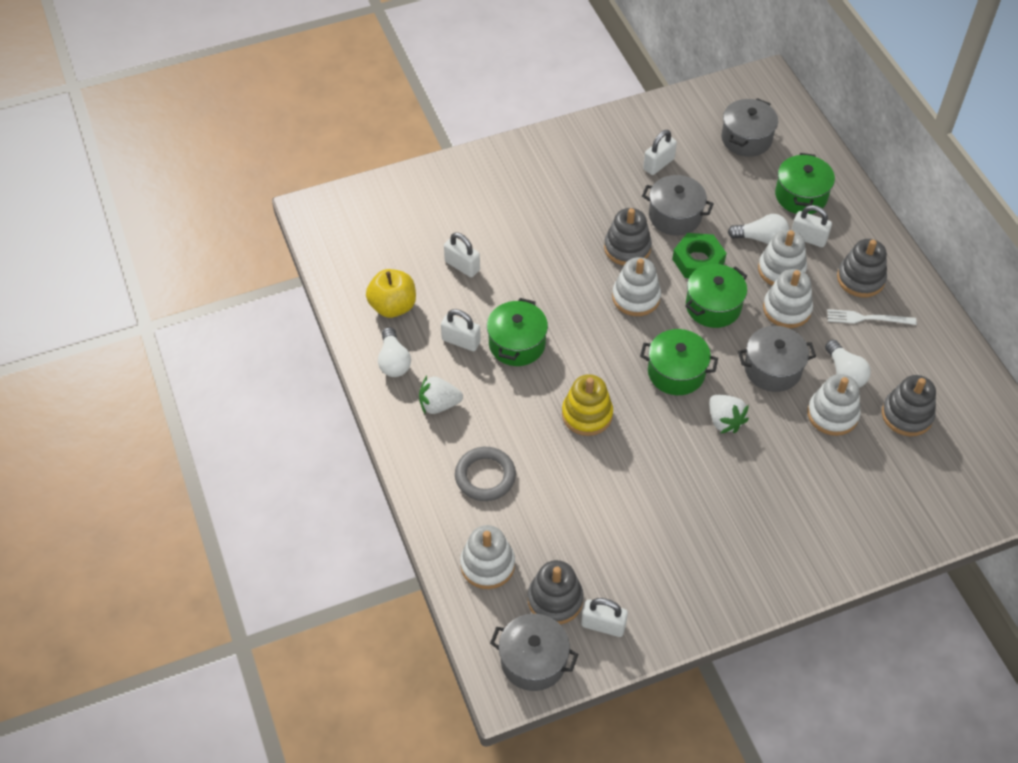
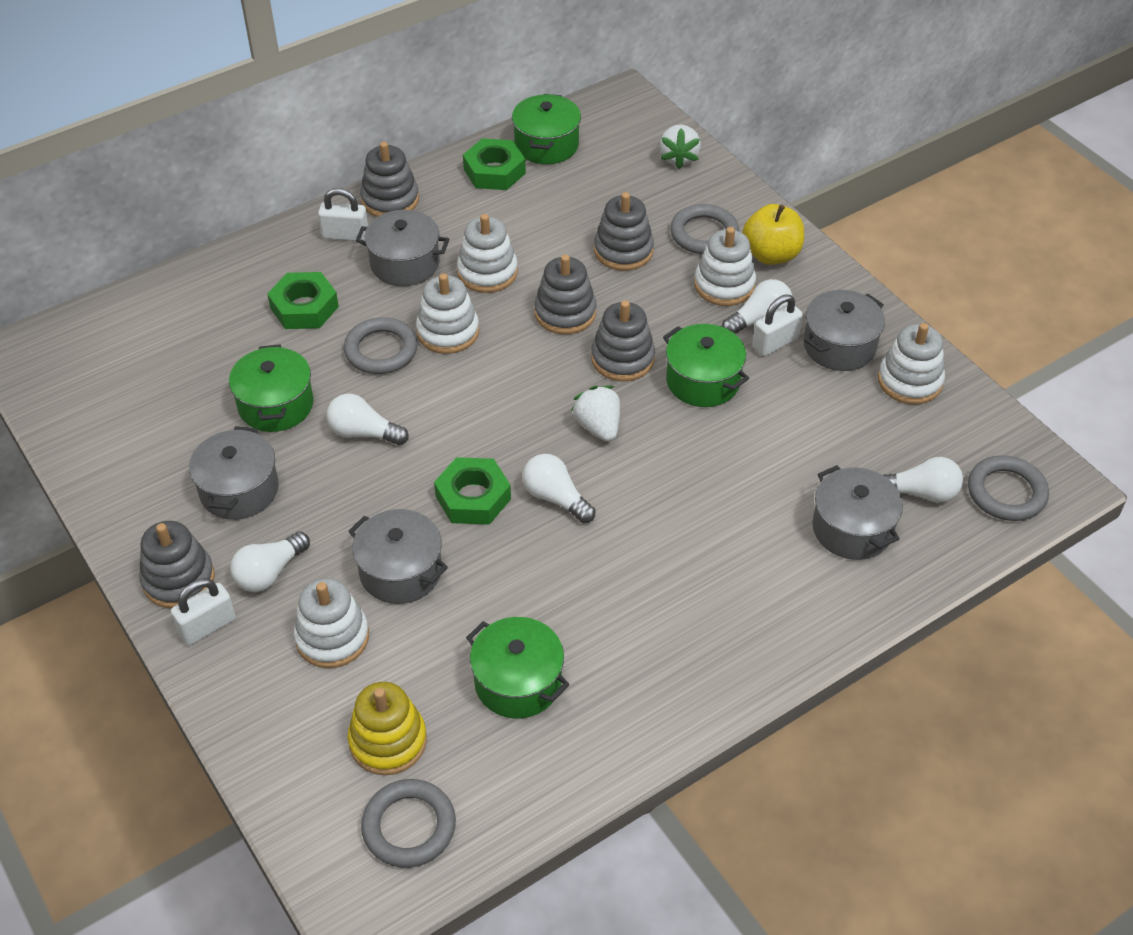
green nut: [672,233,727,278] = 1 -> [267,272,339,329] [434,457,511,525] [463,138,526,190] = 3
grey pot: [490,614,578,691] [642,175,714,236] [721,98,778,157] [738,326,816,392] = 4 -> [189,426,279,520] [348,509,448,604] [356,210,449,286] [804,290,885,371] [812,465,903,560] = 5
grey ring: [455,447,516,501] = 1 -> [344,317,418,374] [361,779,456,868] [670,204,739,254] [968,455,1049,521] = 4
grey stacking toy: [528,560,584,625] [604,208,652,266] [837,239,887,297] [882,375,936,436] = 4 -> [139,521,215,608] [360,142,419,217] [534,255,596,334] [591,300,655,381] [594,192,654,271] = 5
white fork: [827,309,917,325] = 1 -> none = 0
white light bulb: [378,327,411,377] [728,214,789,244] [825,339,871,388] = 3 -> [230,532,310,592] [327,393,409,445] [522,454,596,523] [722,279,792,334] [883,457,963,503] = 5
white padlock: [441,309,481,351] [444,232,480,277] [581,598,628,637] [643,130,677,175] [792,205,832,247] = 5 -> [171,578,236,645] [318,188,368,241] [752,294,803,356] = 3

